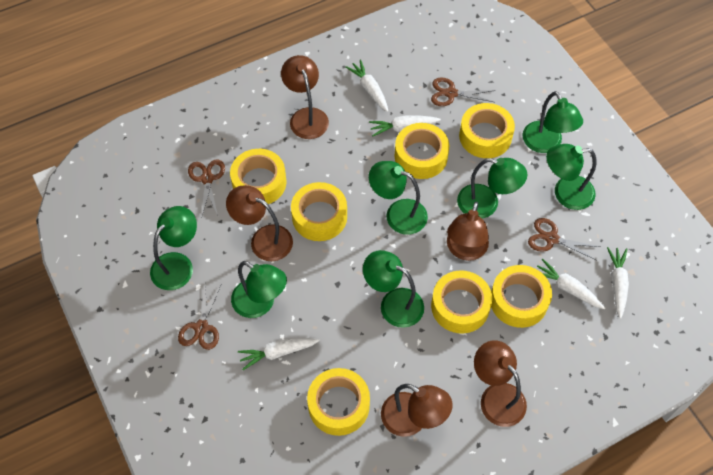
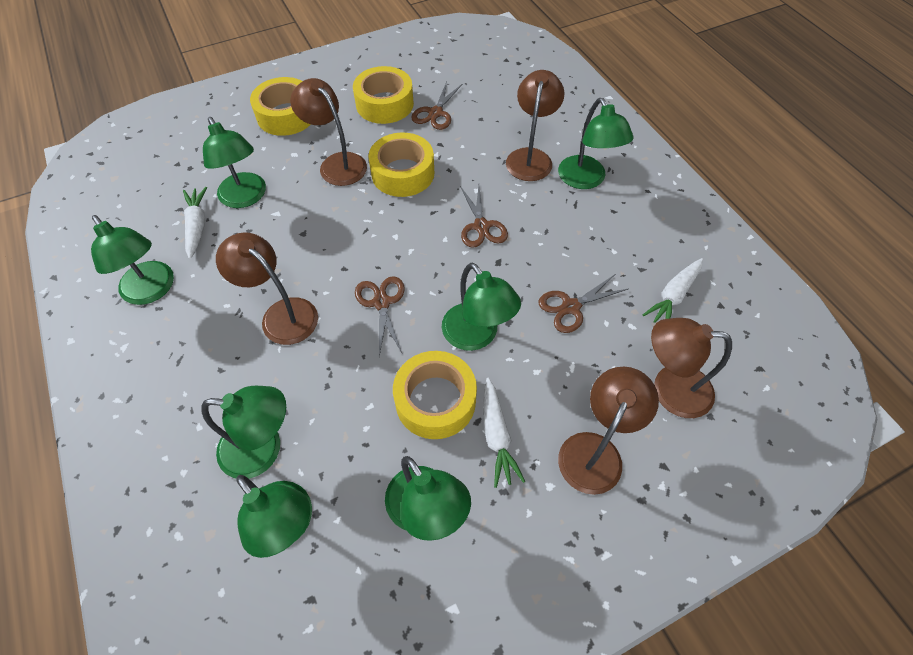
white carrot: [238,338,320,370] [346,60,388,112] [369,115,441,136] [537,258,605,309] [607,247,629,319] = 5 -> [183,187,207,259] [483,378,526,488] [643,258,703,323] = 3
yellow tape: [230,149,286,204] [291,182,347,241] [307,368,370,436] [395,123,449,179] [431,271,492,333] [459,103,515,158] [491,265,552,328] = 7 -> [250,77,311,136] [353,66,414,124] [368,132,434,197] [393,351,477,439] = 4

